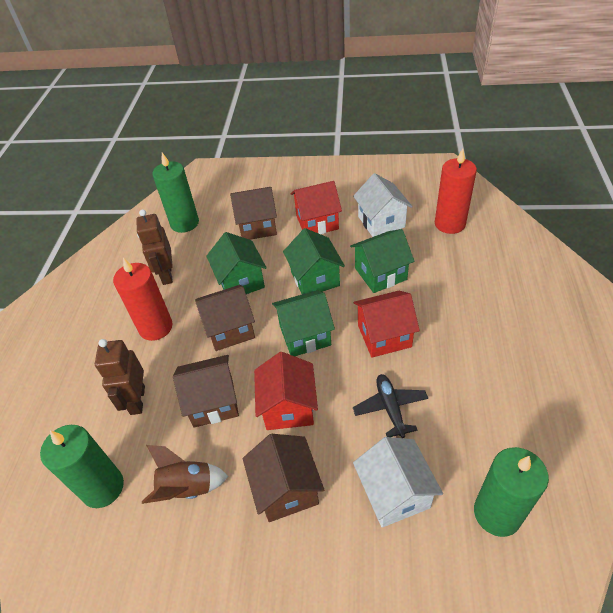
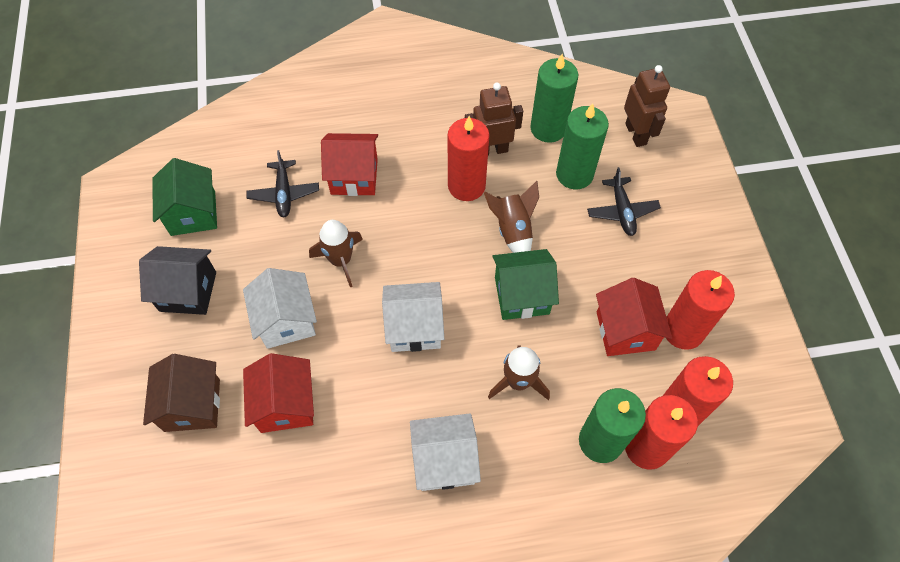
black house: none = 0 -> [139,246,216,315] = 1
black plane: [353,374,428,438] = 1 -> [246,150,319,217] [587,167,661,236] = 2
brown house: [173,355,239,428] [195,285,255,351] [230,187,277,240] [243,434,324,522] = 4 -> [143,354,220,432] = 1
brown rocket: [142,445,228,504] = 1 -> [309,220,363,287] [484,181,539,253] [488,345,550,400] = 3
green house: [206,232,267,294] [272,290,335,356] [283,228,345,294] [350,229,414,293] = 4 -> [152,158,217,236] [492,249,559,320] = 2
red candle: [113,258,173,341] [435,149,477,234] = 2 -> [448,116,490,201] [625,395,698,470] [663,356,733,426] [666,270,735,350] = 4
white house: [353,173,413,237] [353,437,443,528] = 2 -> [243,268,317,349] [382,282,444,352] [410,413,481,491] = 3

